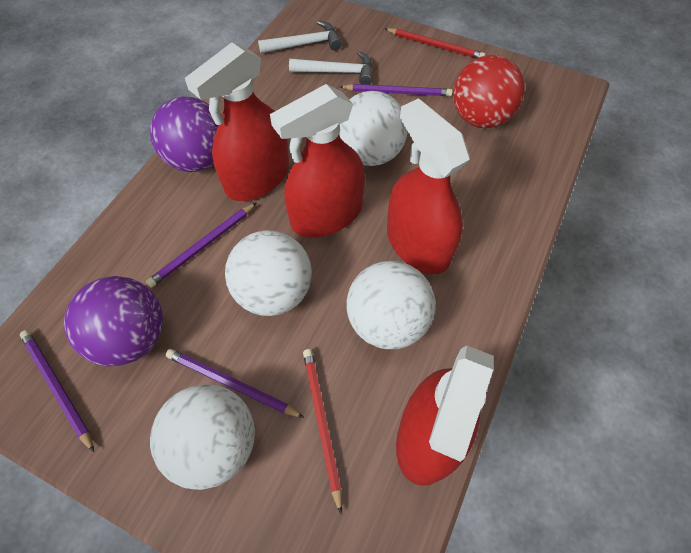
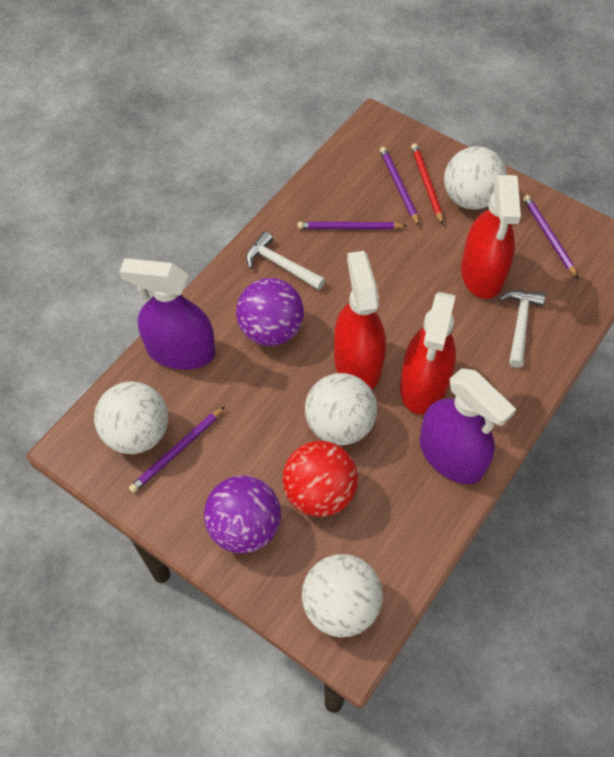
purple spray bottle: none = 0 -> [119,259,215,370] [420,368,516,484] = 2
red pencil: [303,349,342,514] [385,28,485,59] = 2 -> [411,144,443,225] = 1
red spray bottle: [185,42,289,201] [270,84,365,237] [387,98,470,274] [396,346,494,486] = 4 -> [334,251,386,390] [400,292,456,415] [461,175,521,299] = 3

